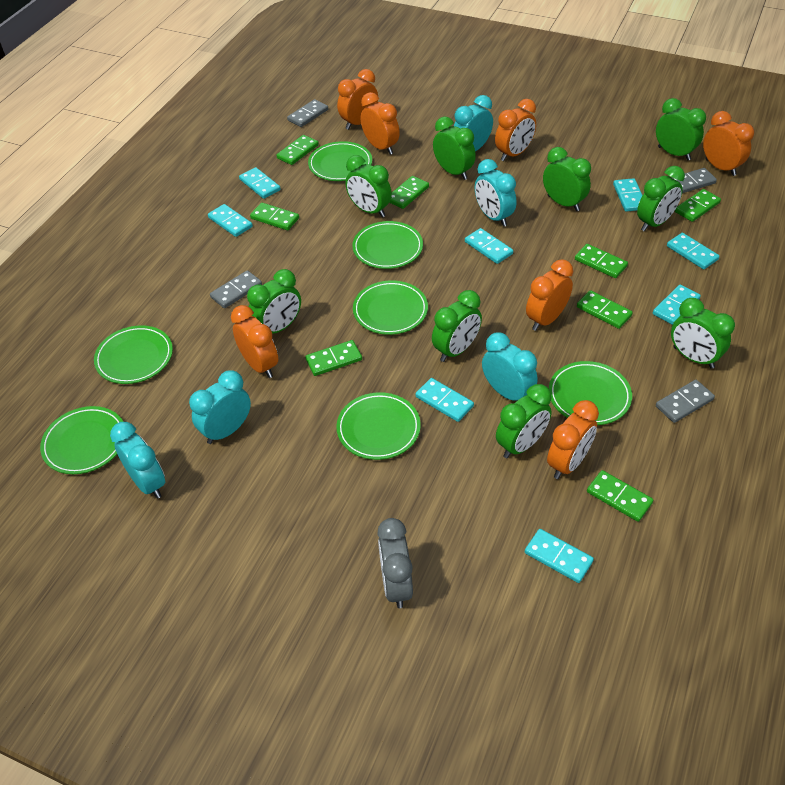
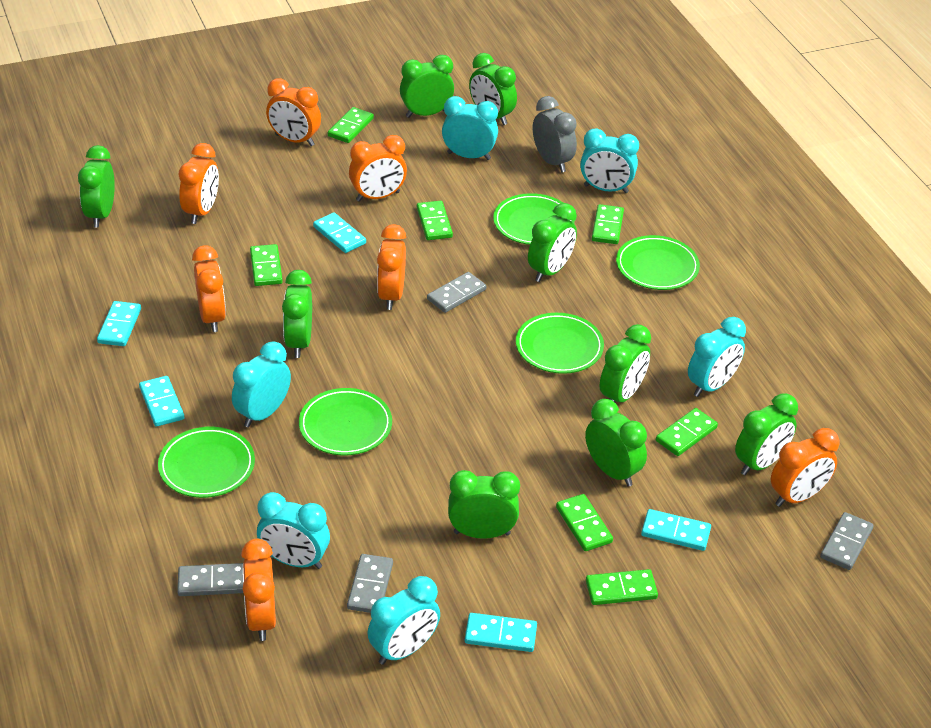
green domino: [250,203,299,230] [277,135,319,165] [305,340,362,376] [389,176,429,209] [575,244,628,278] [577,290,633,329] [587,470,653,522] [675,189,721,222] = 8 -> [250,244,283,286] [328,107,374,143] [417,201,453,240] [556,494,613,551] [586,569,658,605] [592,204,624,244] [656,408,718,456] = 7
green plate: [40,406,123,474] [94,325,173,384] [308,141,372,181] [336,392,421,460] [352,221,423,269] [353,280,428,335] [549,361,632,425] = 7 -> [158,427,255,498] [299,388,392,456] [493,193,575,245] [516,313,604,374] [616,235,700,290] = 5
turquoise clock: [110,422,165,499] [189,370,251,444] [454,95,493,151] [475,159,517,227] [482,332,538,401] = 5 -> [232,341,291,427] [257,492,330,569] [367,576,440,665] [442,96,498,160] [580,128,639,193] [688,317,746,397] = 6
turquoise domino: [208,204,253,237] [239,167,281,199] [416,378,474,422] [465,228,513,264] [525,529,594,583] [613,178,643,212] [653,284,701,325] [667,233,719,269] = 8 -> [97,301,141,346] [139,376,184,427] [313,212,366,253] [465,613,537,652] [641,509,711,551] = 5

